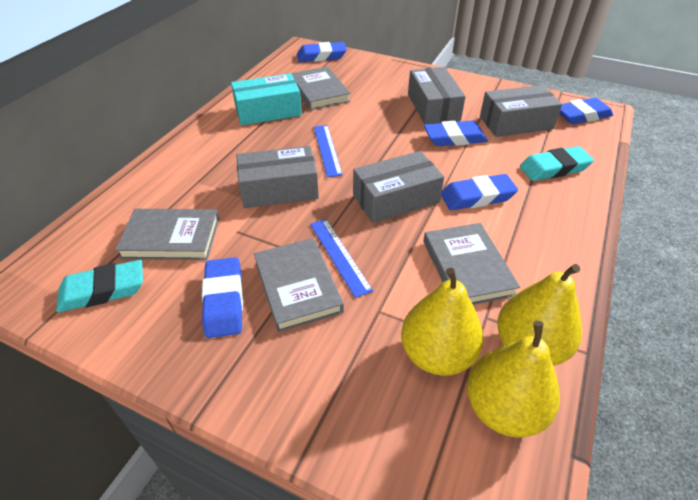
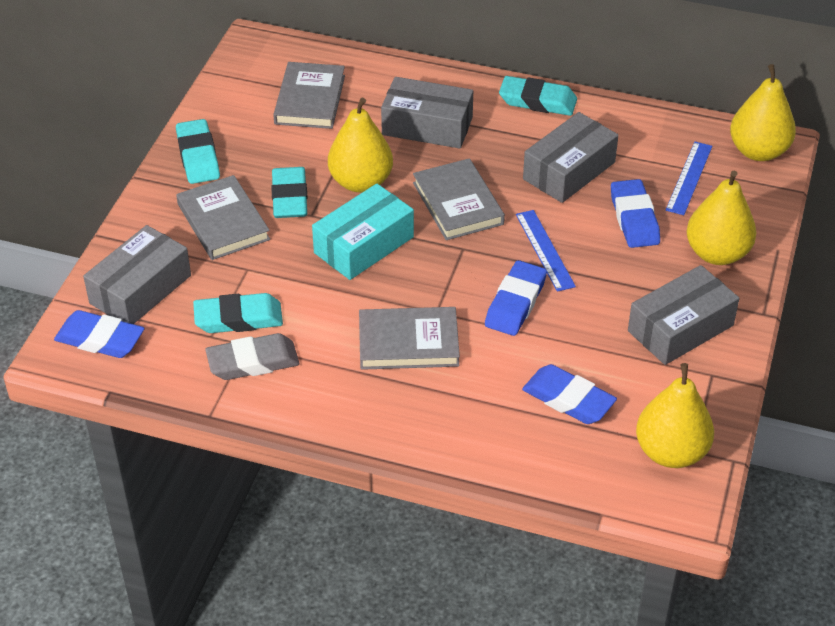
blue eraser: [202,257,243,338] [297,42,347,62] [424,121,488,146] [441,174,518,210] [559,98,613,124] = 5 -> [54,310,145,358] [485,260,547,336] [522,364,617,424] [611,179,660,248] = 4
grey eraser: none = 0 -> [205,333,299,380] = 1
turquoise eraser: [56,260,143,312] [520,146,594,181] = 2 -> [176,119,220,184] [193,293,283,333] [271,167,307,218] [499,76,577,116] = 4
yellow pear: [401,268,484,376] [467,321,560,438] [497,264,582,366] = 3 -> [328,98,393,193] [636,363,714,468] [687,171,756,265] [730,64,796,161] = 4

